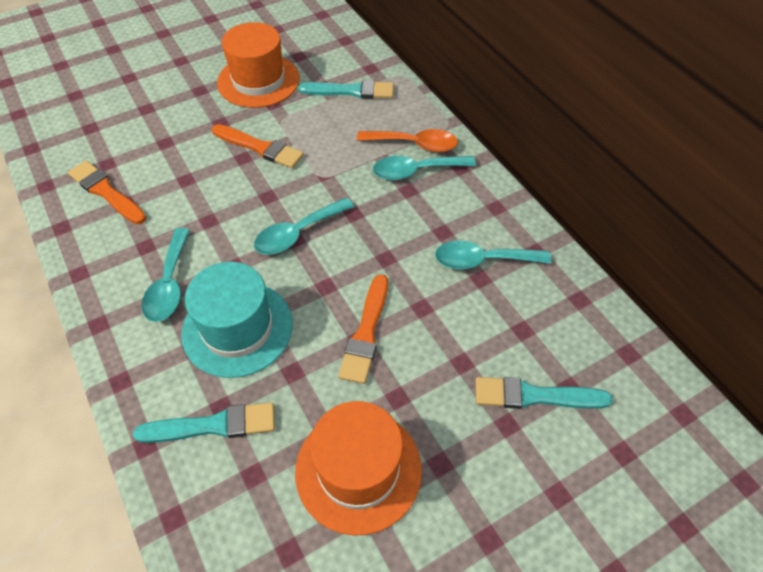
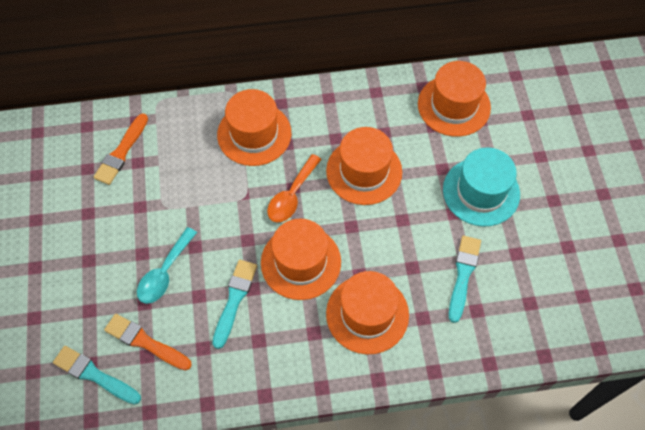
orange brush: [68,161,147,224] [212,124,304,169] [338,274,388,384] = 3 -> [94,113,148,185] [104,314,192,371] = 2
orange hat: [217,22,300,108] [295,401,422,535] = 2 -> [217,89,291,166] [261,219,341,300] [326,127,402,205] [326,271,409,354] [418,61,491,137] = 5
turquoise spoon: [141,228,190,322] [254,197,354,255] [373,156,476,180] [435,240,551,269] = 4 -> [137,227,197,304] = 1

